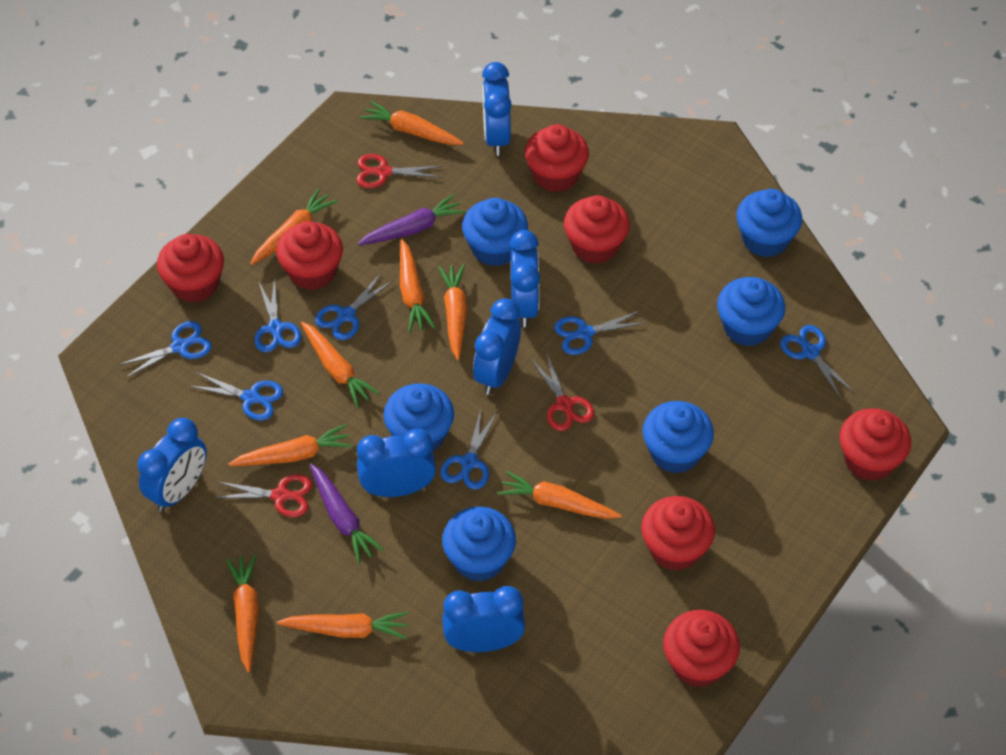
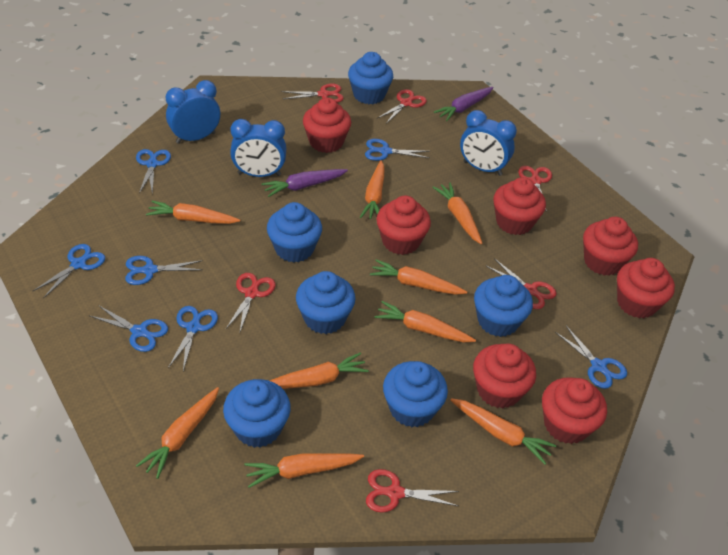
blue clock: [138,418,207,512] [357,429,436,497] [442,586,525,652] [473,298,521,395] [482,62,512,156] [510,230,540,327] = 6 -> [166,80,220,144] [230,119,286,177] [460,110,517,176] = 3
red scissors: [214,474,312,517] [356,154,442,188] [531,354,594,431] = 3 -> [225,273,276,334] [281,83,344,103] [366,469,459,513] [378,89,427,124] [485,258,557,309] [518,166,552,212] = 6

